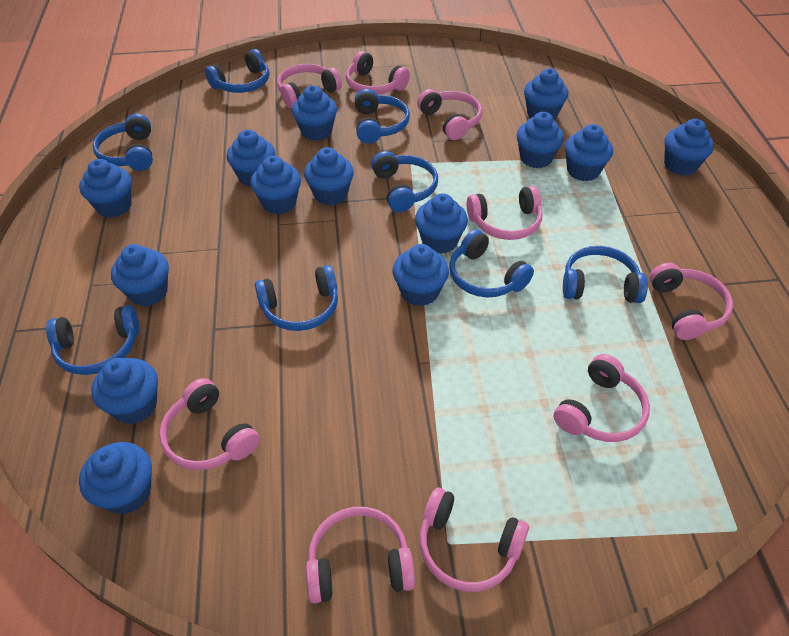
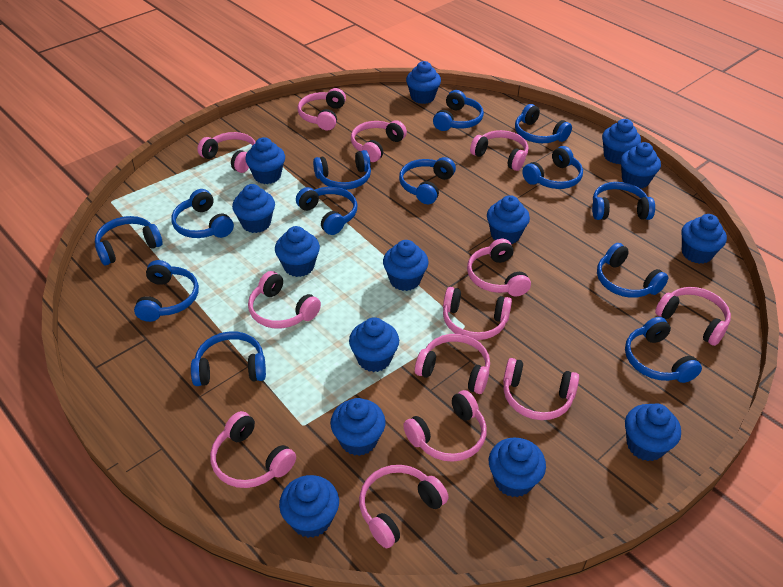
blue headphones: [46,305,139,375] [93,114,153,171] [205,49,269,93] [255,265,338,331] [355,89,410,144] [371,151,438,212] [449,229,534,297] [563,246,648,303] = 8 -> [95,216,163,265] [134,260,199,322] [172,189,234,238] [191,331,266,386] [296,187,357,235] [313,150,371,190] [399,157,456,204] [433,90,484,131] [515,104,572,143] [522,146,583,189] [592,182,655,220] [597,243,668,298] [625,317,702,383] = 13
pink headphones: [159,378,260,470] [277,64,342,108] [306,507,415,604] [346,51,410,95] [417,89,482,140] [420,488,529,592] [466,186,543,240] [554,354,650,442] [649,263,733,340] = 9 -> [197,132,256,173] [210,411,296,488] [248,271,321,329] [297,88,346,130] [351,120,407,162] [359,465,449,548] [403,390,487,462] [415,334,490,394] [443,287,512,340] [467,239,531,297] [470,130,528,171] [503,358,579,420] [655,287,731,346] = 13

